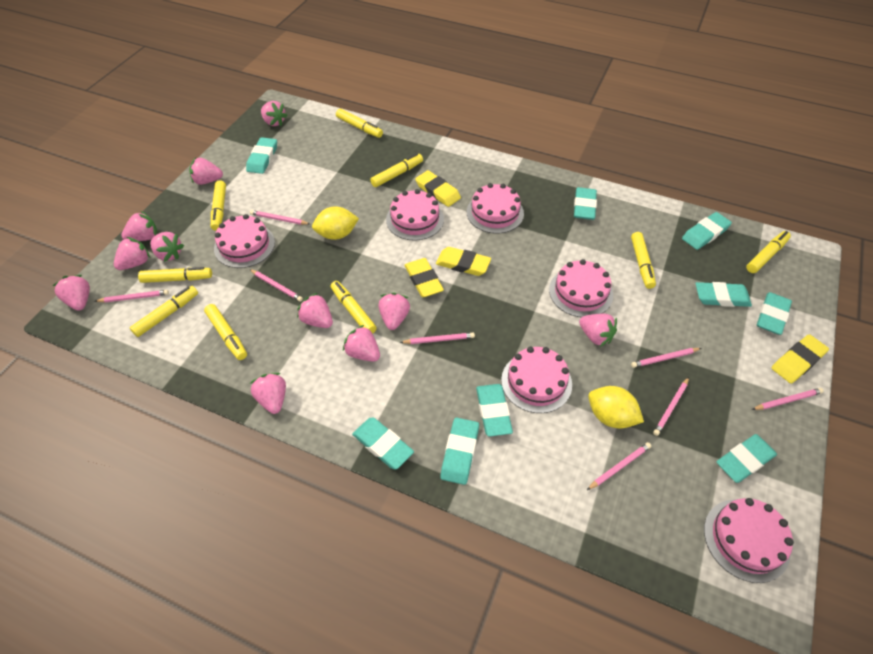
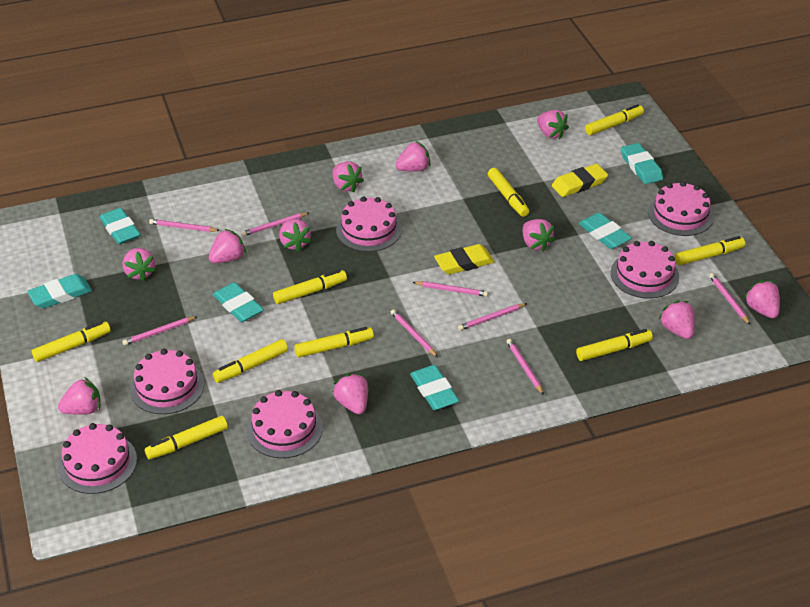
turquoise eraser: [246,137,277,174] [352,418,414,469] [440,418,479,485] [476,384,513,437] [574,187,597,220] [682,212,732,250] [695,282,752,307] [716,434,777,483] [757,292,792,335] = 9 -> [27,274,92,308] [99,208,141,244] [213,282,264,322] [410,365,459,410] [578,213,632,249] [621,143,663,184] = 6
yellow eraser: [405,258,444,297] [415,170,461,207] [436,247,491,276] [771,334,829,384] = 4 -> [434,244,494,274] [552,164,608,197] = 2
yellow lemon: [312,206,359,240] [588,386,644,428] = 2 -> none = 0

